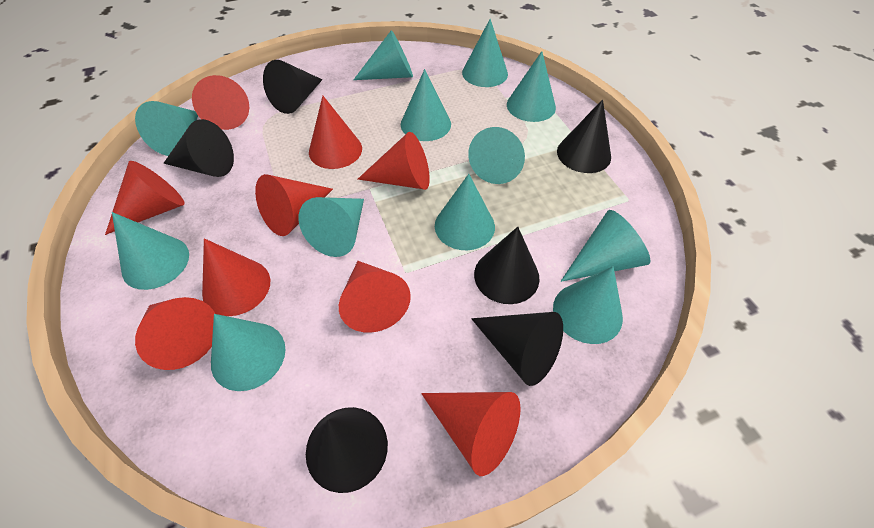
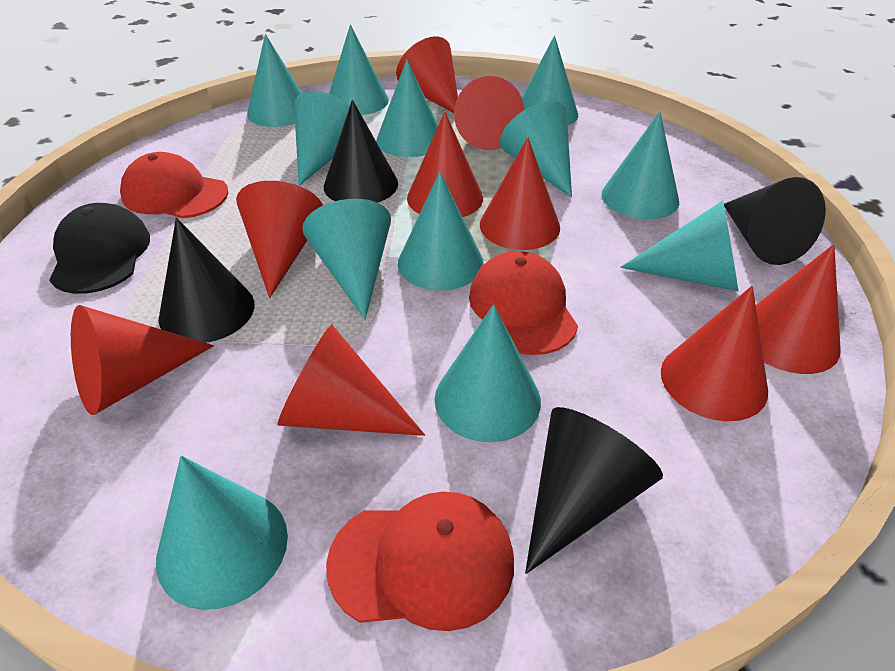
black cap: none = 0 -> [49,203,150,294] = 1
black cone: [163,119,234,177] [263,60,322,114] [306,407,388,493] [471,312,563,386] [474,227,540,304] [557,99,611,173] = 6 -> [159,218,255,343] [324,100,398,203] [525,407,663,574] [724,177,826,265] = 4
red cap: none = 0 -> [120,152,228,218] [326,492,514,631] [469,251,578,355] = 3

